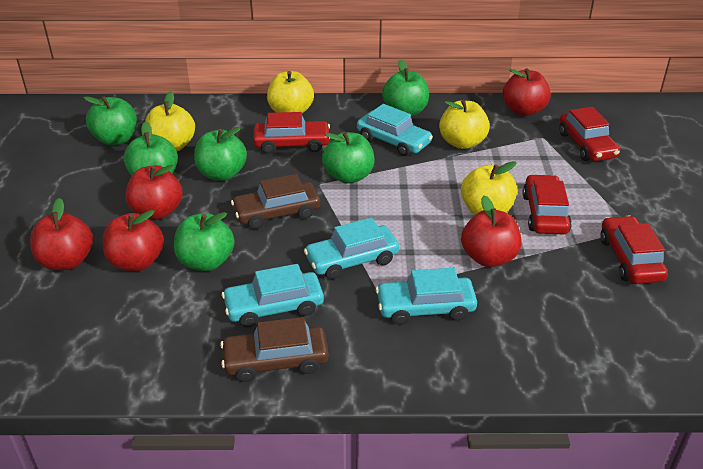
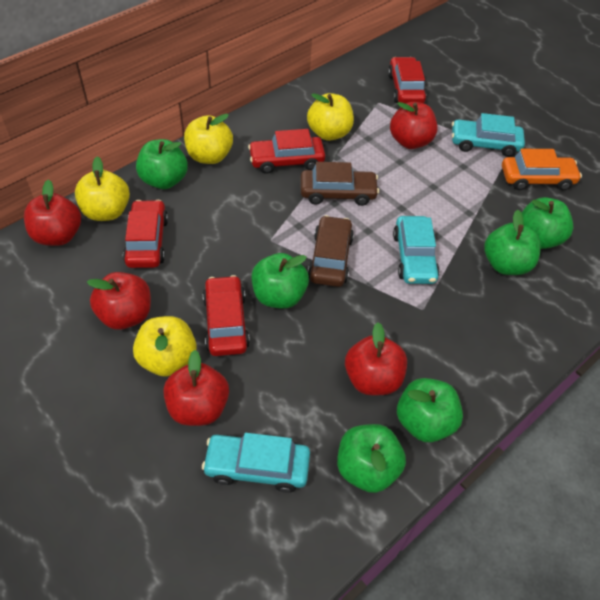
orange car: none = 0 -> [502,149,582,190] = 1
turquoise car: [222,264,324,327] [304,218,399,280] [357,104,433,156] [376,268,477,325] = 4 -> [202,433,310,493] [393,216,440,284] [452,113,525,157] = 3

